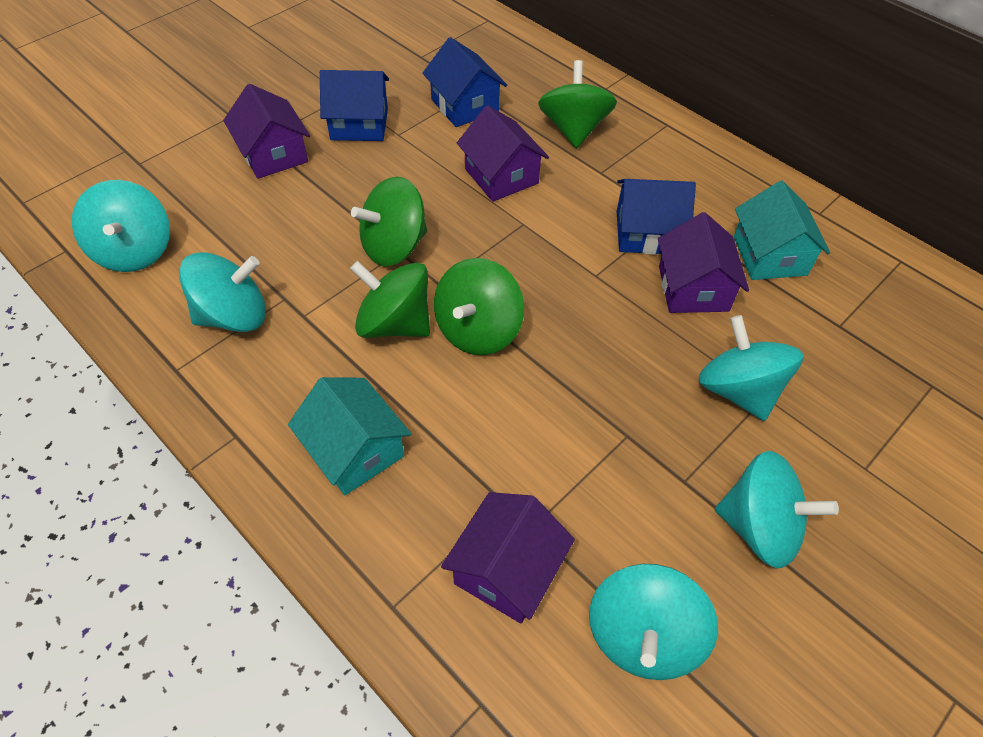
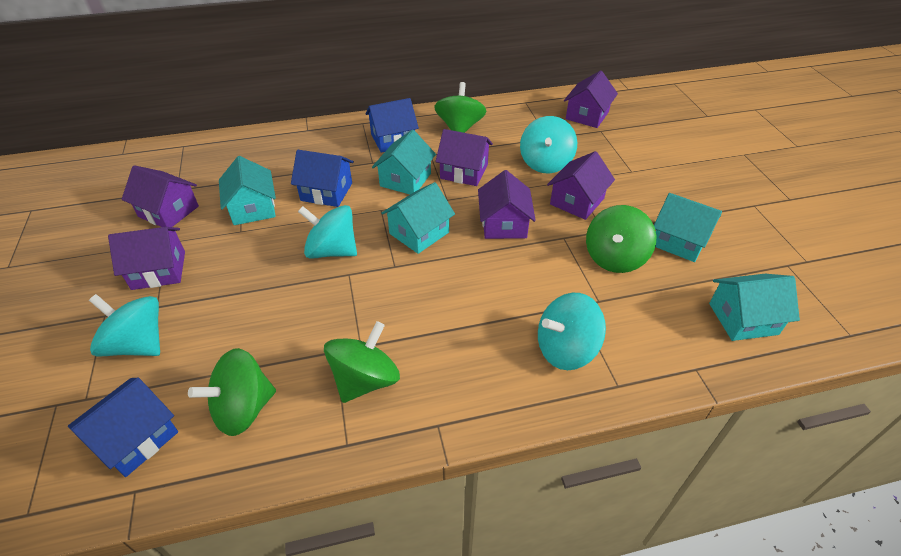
purple house: [223,84,310,179] [441,492,575,623] [457,105,549,202] [658,212,749,313] = 4 -> [108,227,185,290] [121,165,199,227] [435,129,493,186] [478,170,536,239] [547,151,615,220] [564,70,618,128] = 6
turquoise house: [288,377,411,495] [734,181,830,280] = 2 -> [219,156,276,225] [372,130,436,194] [381,182,455,254] [654,193,722,262] [709,274,800,341] = 5
turquoise spinning top: [72,180,170,272] [179,252,266,332] [589,564,718,680] [699,315,804,421] [715,451,839,569] = 5 -> [89,294,160,356] [298,205,357,259] [520,116,577,173] [538,293,606,370] = 4

